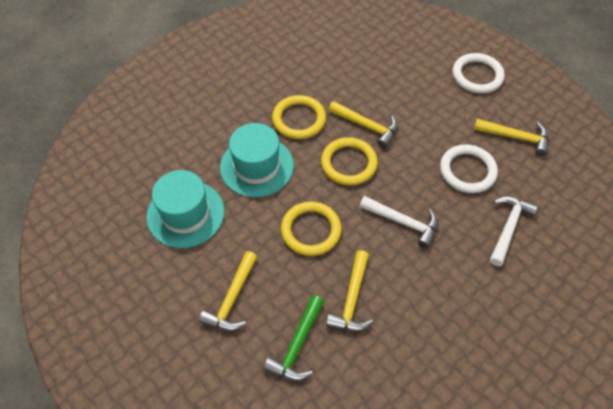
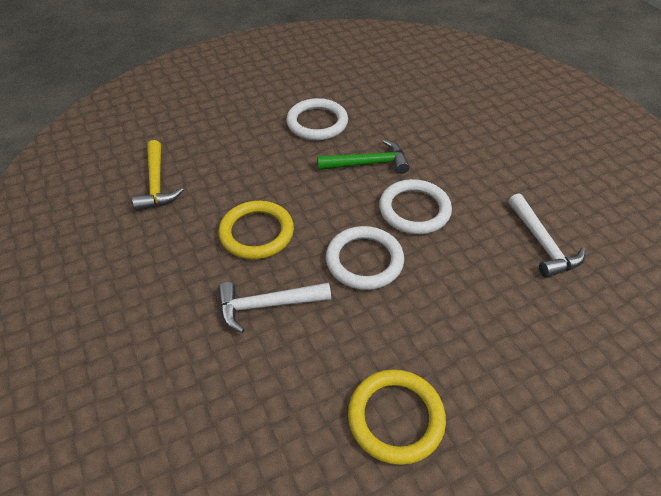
turquoise hat: [146,170,224,248] [220,123,294,197] = 2 -> none = 0
white ring: [440,144,498,193] [453,53,505,93] = 2 -> [286,98,348,140] [326,226,404,290] [379,179,452,234] = 3
yellow hammer: [199,251,257,331] [326,250,373,332] [329,101,398,148] [474,119,549,156] = 4 -> [132,140,183,211] = 1
yellow ring: [272,95,326,139] [281,201,342,256] [321,137,378,185] = 3 -> [218,201,294,259] [348,369,446,465] = 2

